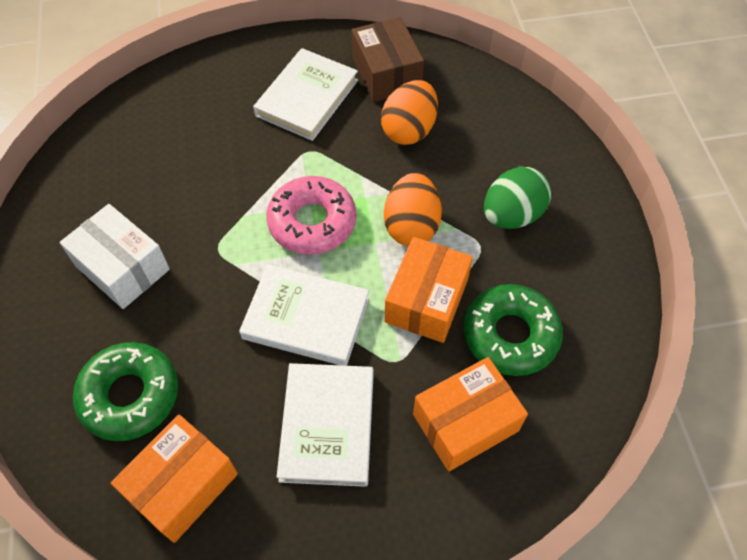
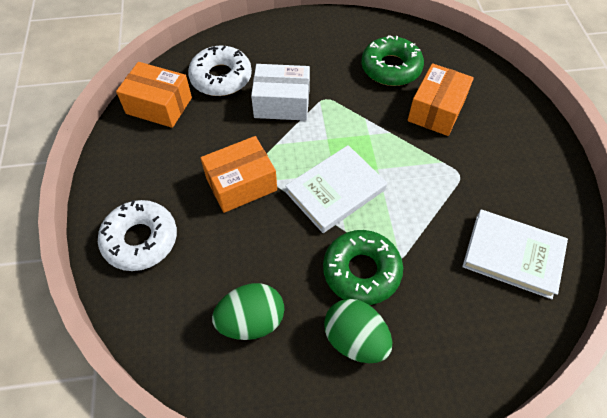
brown box: [352,17,424,102] = 1 -> none = 0
green egg: [484,167,551,229] = 1 -> [212,283,284,340] [324,299,392,363] = 2
orange egg: [381,80,438,145] [384,173,442,246] = 2 -> none = 0
pink donut: [266,176,356,255] = 1 -> none = 0
white book: [239,264,369,366] [253,48,358,141] [277,363,374,487] = 3 -> [285,145,387,233] [462,210,568,299] = 2
white donut: none = 0 -> [98,200,177,271] [188,46,252,96] = 2

